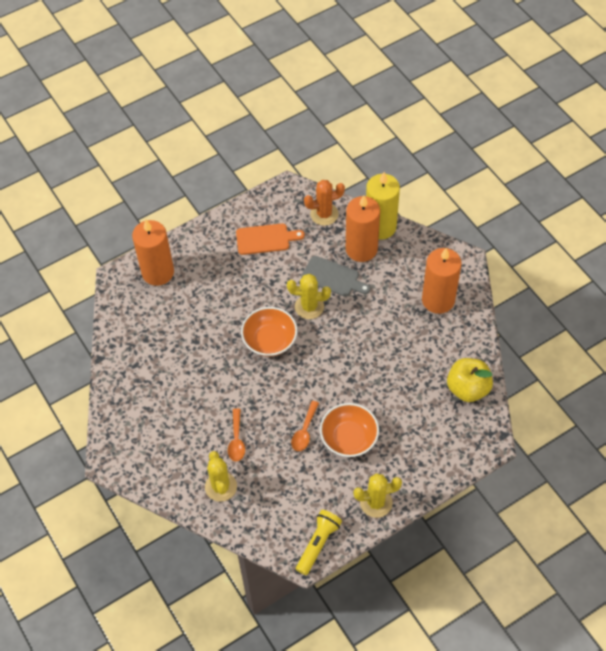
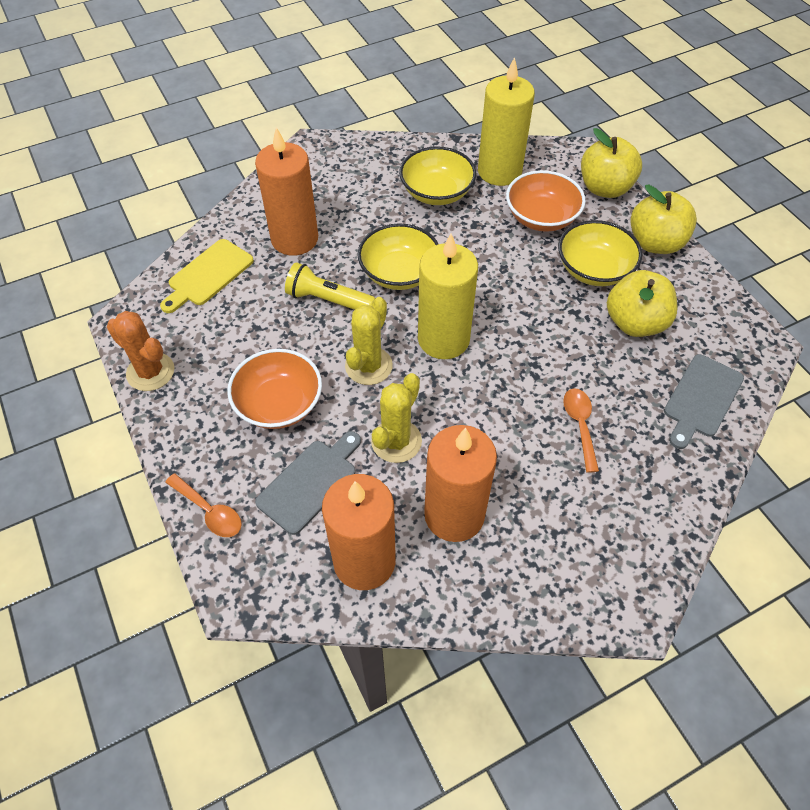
grey cutting board: [301,256,371,297] = 1 -> [255,431,361,535] [664,354,744,449] = 2
orange cutting board: [236,224,305,255] = 1 -> none = 0
yellow apple: [447,358,493,402] = 1 -> [581,128,642,198] [607,270,678,337] [630,184,697,254] = 3
yellow bowl: none = 0 -> [357,223,438,290] [399,146,476,205] [558,220,642,286] = 3
yellow cactus: [205,451,237,502] [287,274,331,319] [353,473,402,518] = 3 -> [345,297,393,385] [371,373,422,463] = 2
yellow candle: [366,172,400,240] = 1 -> [418,234,478,359] [478,57,535,186] = 2
yellow cutting board: none = 0 -> [160,239,254,313] = 1

